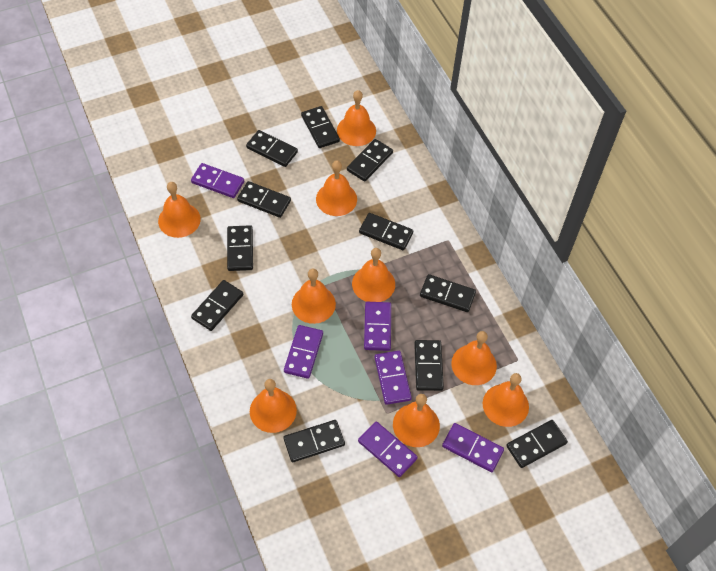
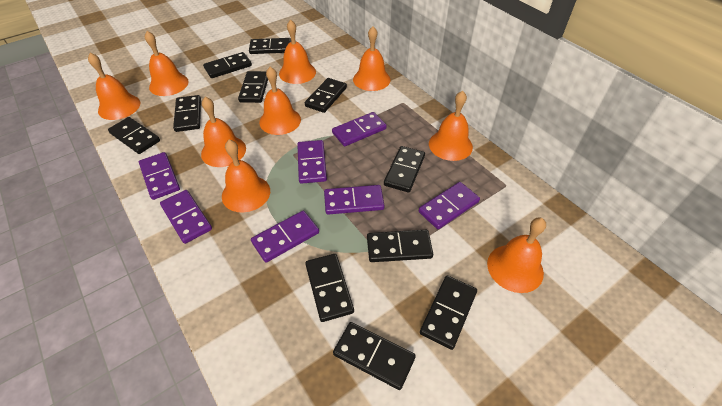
purple domino: [191,163,244,198] [284,325,323,379] [358,421,418,477] [364,302,391,351] [375,351,412,405] [442,423,504,472] = 6 -> [139,152,180,200] [160,190,212,244] [251,211,319,262] [297,140,327,184] [324,185,384,215] [332,112,387,146] [419,182,480,229] = 7

